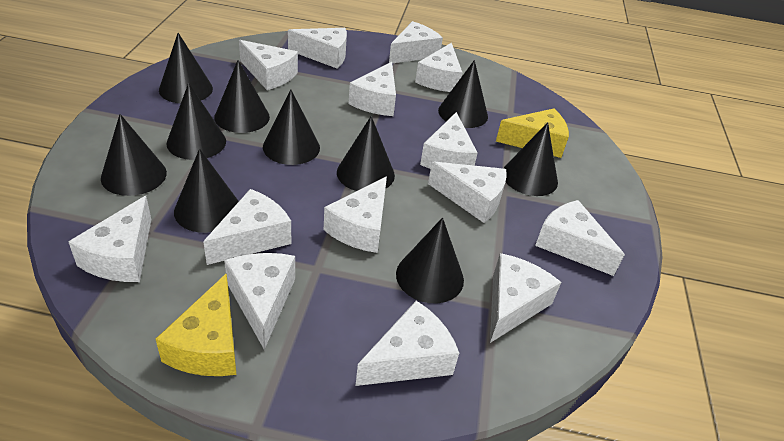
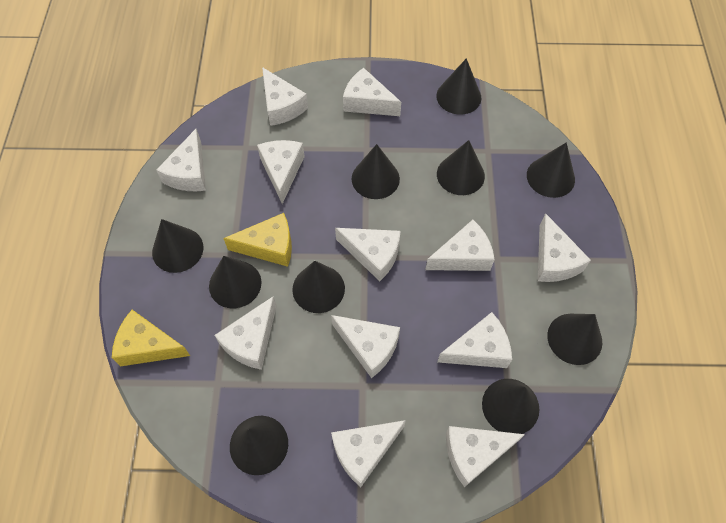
white cheese: [68,196,151,282] [203,189,291,265] [224,253,295,350] [239,40,298,90] [288,28,347,68] [324,176,387,253] [349,62,396,116] [355,301,459,386] [389,21,443,63] [415,43,463,92] [420,112,478,169] [428,162,507,223] [490,253,561,343] [535,200,625,276] = 14 -> [156,129,206,191] [215,296,277,370] [257,140,305,204] [262,67,308,126] [331,315,400,378] [331,420,406,487] [335,228,401,281] [343,68,401,116] [425,220,495,271] [437,312,512,368] [446,426,525,487] [538,213,591,282] = 12

